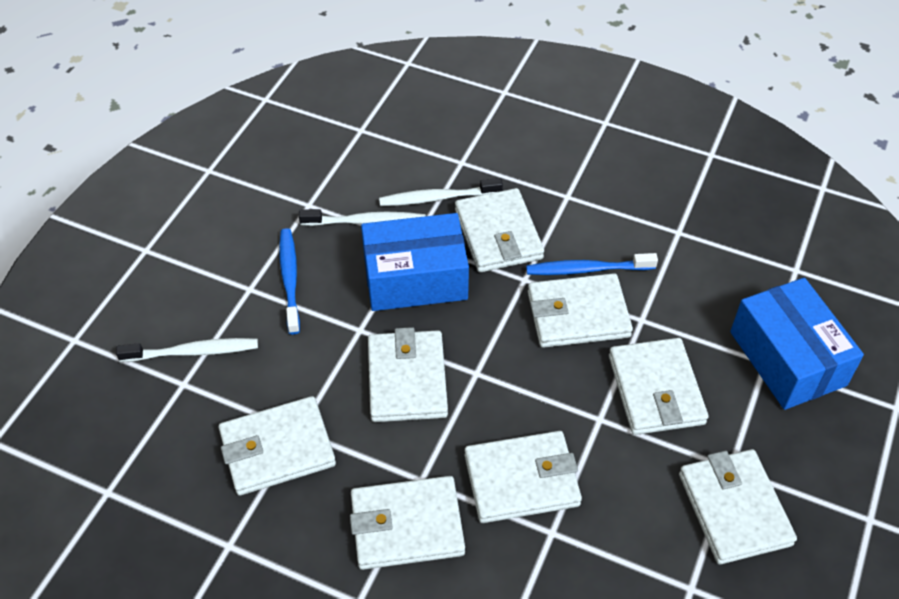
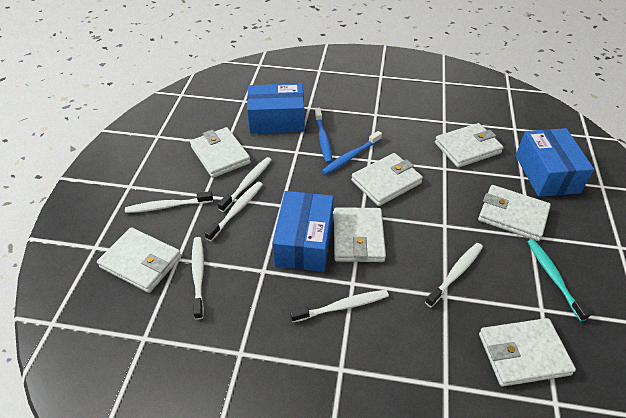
blue box: [361,213,469,311] [730,278,864,410] = 2 -> [247,84,305,134] [272,191,334,272] [516,128,594,197] = 3
turquoise toothbrush: none = 0 -> [527,239,591,321] = 1
white toothbrush: [116,338,258,362] [299,209,426,226] [379,178,503,206] = 3 -> [125,191,213,213] [192,237,204,320] [205,182,263,241] [218,157,271,212] [290,290,389,322] [425,243,483,307] = 6
white wallet: [219,396,336,496] [350,476,465,570] [368,327,448,422] [455,188,544,272] [464,431,582,523] [528,273,633,348] [609,338,708,435] [679,449,797,564] = 8 -> [97,227,182,293] [190,127,251,178] [334,207,386,262] [351,153,423,206] [435,123,504,168] [478,185,551,241] [479,318,576,387] = 7

